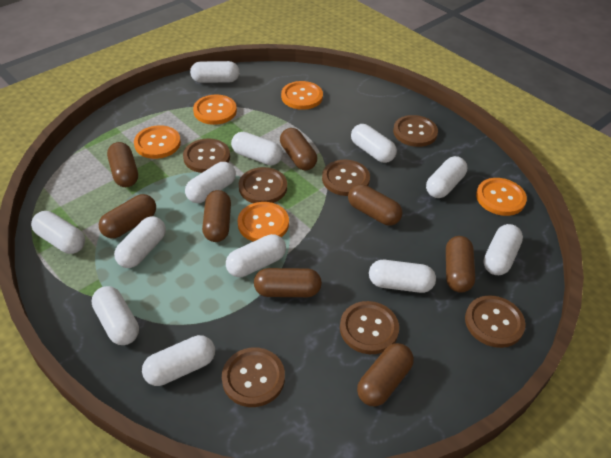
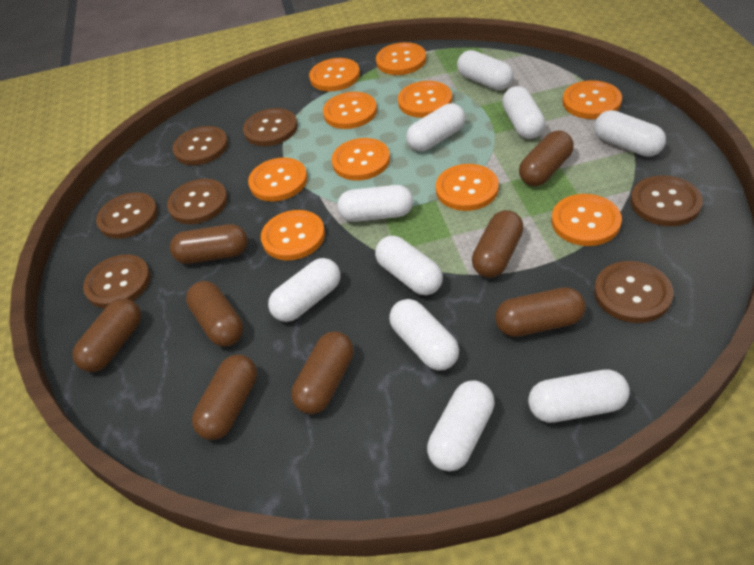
orange button: [134,125,181,159] [193,95,237,125] [238,202,289,242] [281,81,323,110] [476,178,527,216] = 5 -> [248,157,308,202] [261,210,325,260] [309,58,360,91] [323,92,377,129] [331,138,390,181] [376,42,426,75] [398,81,452,118] [436,164,499,211] [551,194,622,246] [562,80,622,119] = 10
white capsule: [31,211,85,254] [91,286,139,345] [114,216,166,268] [142,335,215,386] [185,162,236,203] [190,61,240,83] [226,234,286,277] [231,132,283,165] [351,124,397,163] [369,260,436,293] [426,156,467,198] [484,224,523,275] = 12 -> [268,258,340,322] [337,185,413,222] [375,236,443,295] [389,299,459,370] [406,103,465,151] [427,380,495,471] [457,50,514,90] [502,86,545,139] [528,369,630,423] [594,110,666,157] = 10

